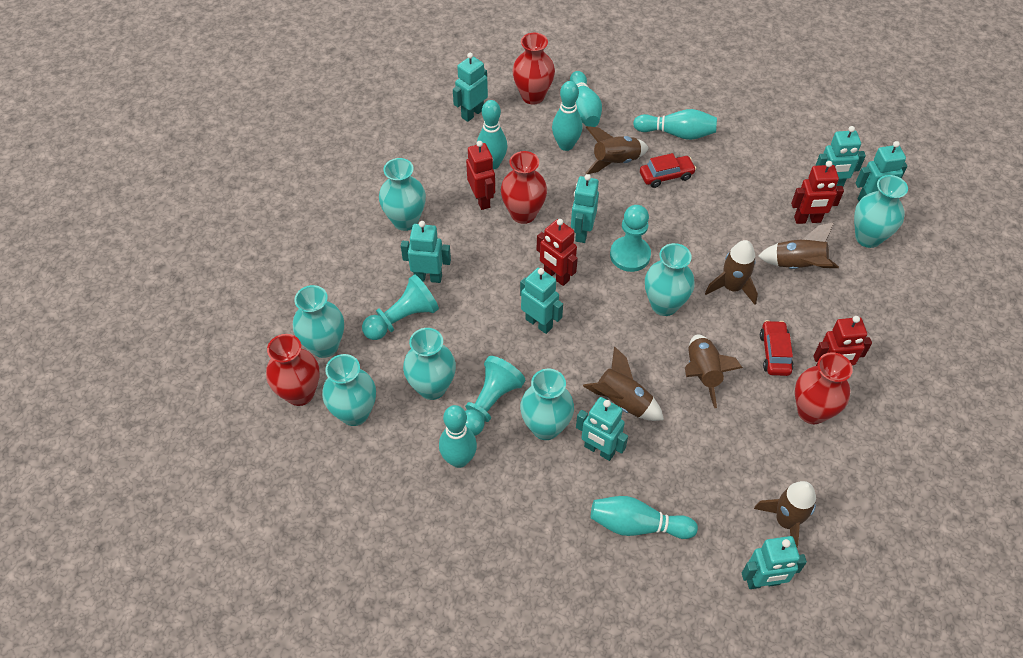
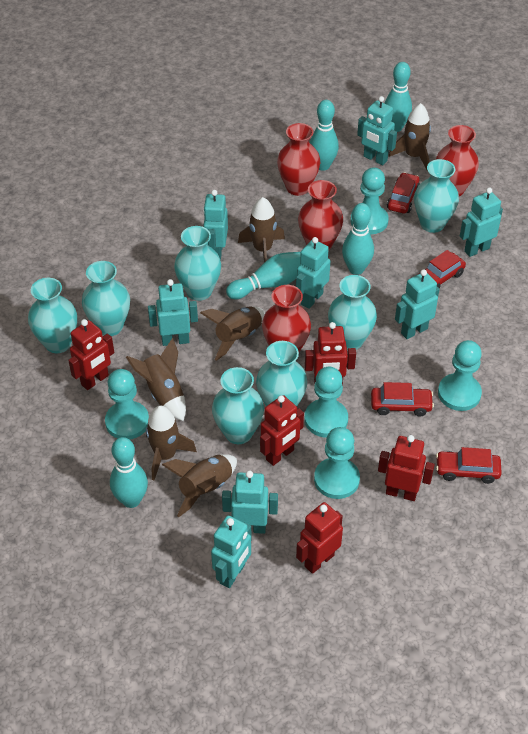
red car: [640,153,696,188] [760,320,794,376] = 2 -> [371,382,434,417] [387,172,420,214] [417,250,466,289] [436,447,502,484] = 4
red robot: [466,141,495,210] [536,219,578,286] [791,161,844,224] [813,316,872,366] = 4 -> [68,319,114,390] [260,395,304,466] [296,502,343,574] [305,322,356,386] [378,435,435,501] = 5
turquoise bowling pin: [439,405,477,468] [477,100,507,170] [552,81,583,151] [570,71,602,127] [591,496,698,539] [633,109,717,140] = 6 -> [110,437,148,508] [226,252,301,299] [310,100,339,171] [342,203,374,275] [385,62,412,132] = 5
turquoise pawn: [362,274,439,340] [465,356,526,436] [610,205,651,272] = 3 -> [105,369,149,440] [304,367,348,438] [314,427,360,499] [350,167,389,234] [438,340,482,411] = 5

